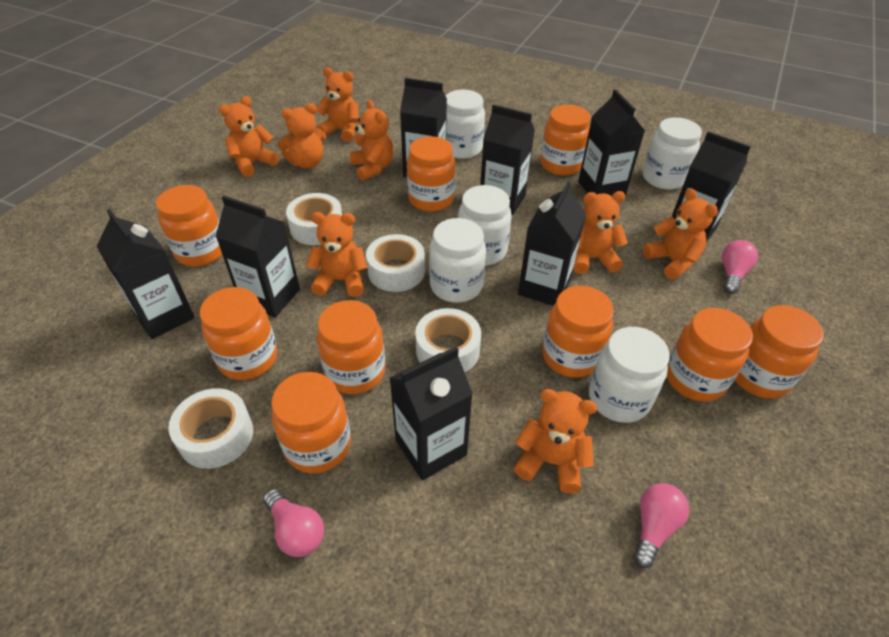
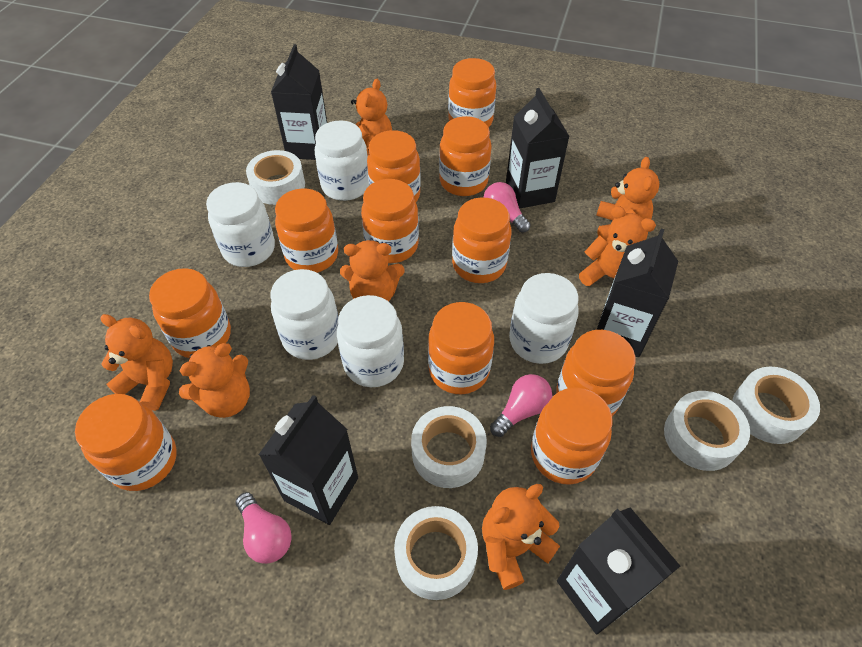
black carton: [96,209,195,339] [215,195,300,317] [390,346,473,480] [400,78,447,177] [480,104,535,215] [518,181,586,306] [578,89,645,196] [672,131,751,242] = 8 -> [258,395,358,525] [271,44,327,160] [506,88,570,209] [557,507,680,634] [597,229,678,357] = 5
orange jar: [156,185,222,266] [200,287,277,380] [271,372,351,473] [317,300,385,394] [407,136,455,212] [540,105,591,175] [542,286,614,378] [667,308,753,402] [735,305,824,398] = 9 -> [75,394,177,491] [149,268,231,358] [275,188,338,273] [361,179,419,263] [367,130,421,202] [428,302,494,394] [439,116,492,196] [448,58,496,127] [452,197,511,283] [531,387,613,485] [556,330,636,416] = 11
orange teddy bear: [219,96,279,177] [277,103,326,169] [306,212,367,297] [316,67,359,142] [350,100,393,181] [514,389,597,493] [573,191,628,274] [643,188,718,280] = 8 -> [100,314,173,411] [179,343,250,418] [340,240,405,301] [351,79,392,155] [482,484,560,590] [579,206,656,286] [596,157,659,240] = 7
white tape: [169,388,253,469] [286,193,342,245] [366,234,425,292] [415,308,481,372] = 4 -> [246,150,305,205] [394,506,478,600] [411,406,487,488] [664,391,750,471] [732,367,820,444] = 5

